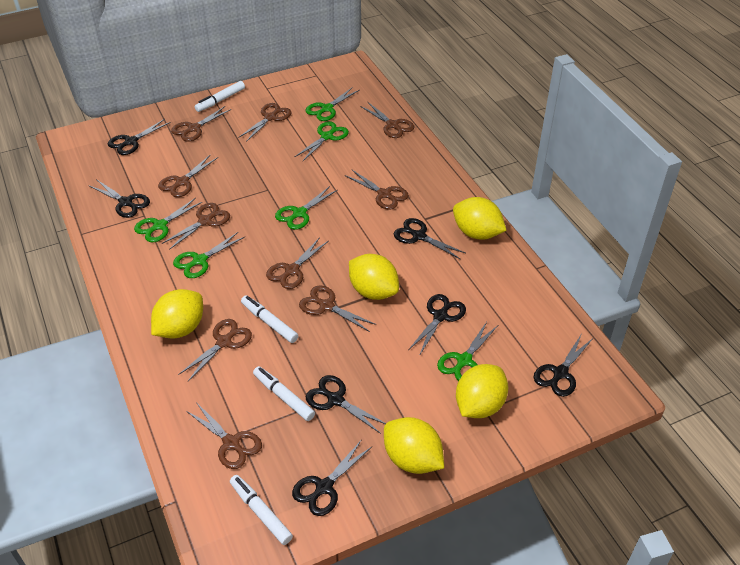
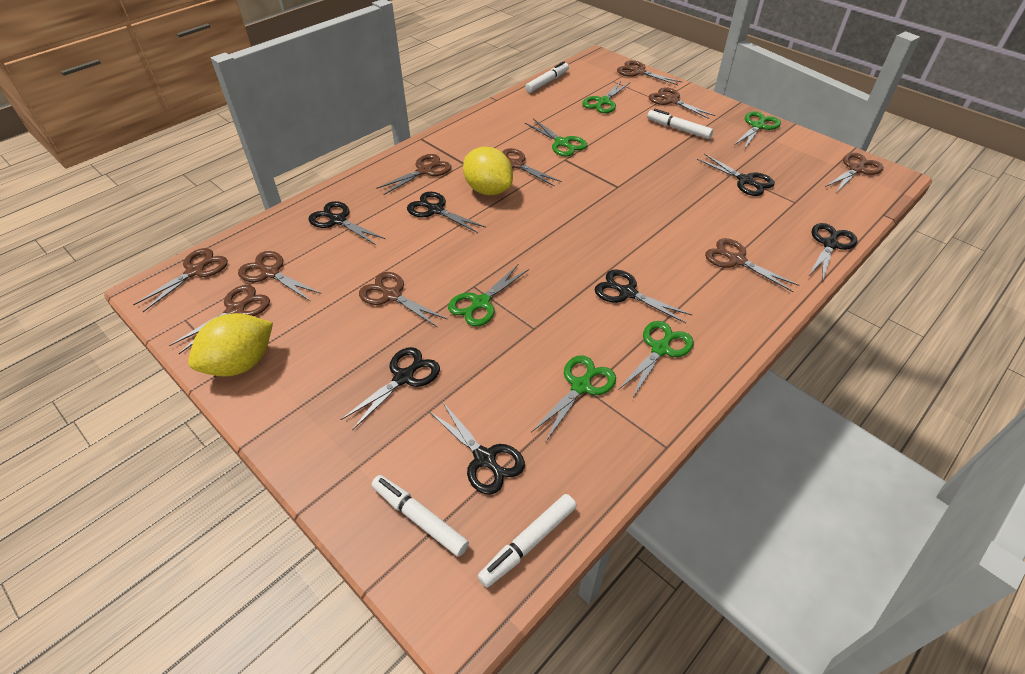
yellow lemon: [151,289,203,338] [349,254,399,300] [384,417,444,474] [453,197,507,240] [456,364,508,418] = 5 -> [188,313,273,377] [463,147,513,195] = 2

